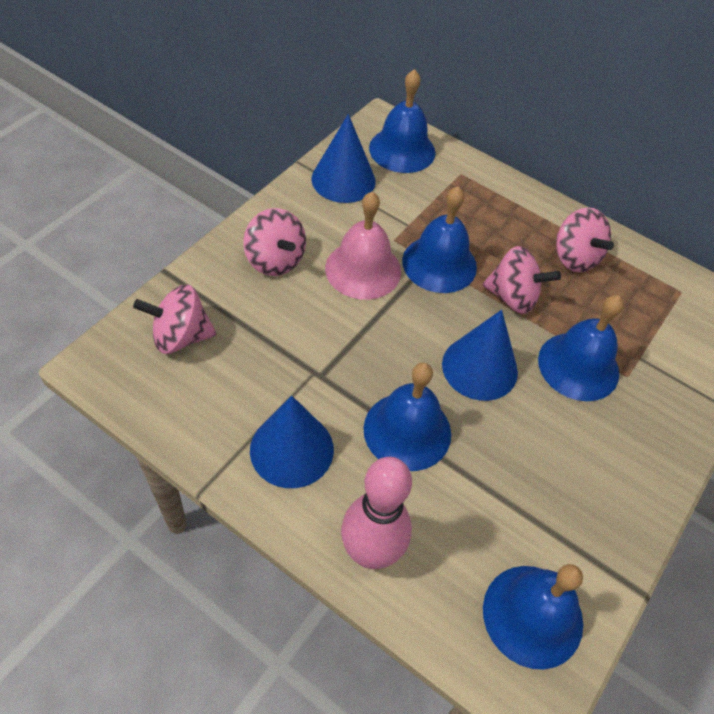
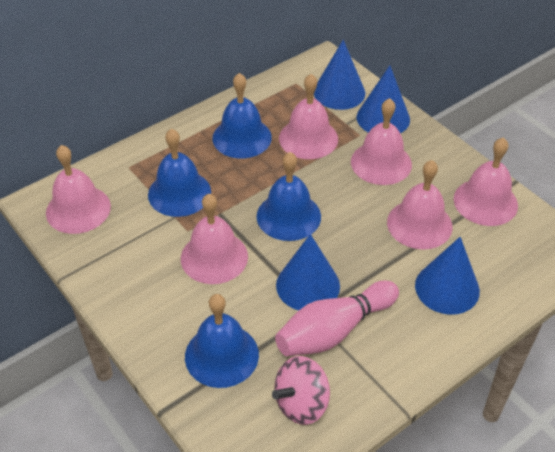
blue bell: [364,362,451,471] [369,69,435,173] [402,186,477,293] [483,564,583,670] [538,295,624,401] = 5 -> [148,129,211,217] [185,294,259,388] [212,73,272,158] [257,152,321,241] = 4
blue cone: [250,396,334,488] [312,114,376,203] [442,310,518,401] = 3 -> [276,234,340,310] [314,40,365,110] [357,66,410,133] [415,237,480,315] = 4
pink bell: [325,192,401,300] = 1 -> [46,145,111,234] [181,194,248,284] [279,74,338,159] [351,98,412,185] [387,160,453,249] [454,137,518,226] = 6
pink spinning top: [133,285,217,354] [243,208,306,276] [483,246,561,314] [556,207,614,272] = 4 -> [272,356,330,425] = 1

